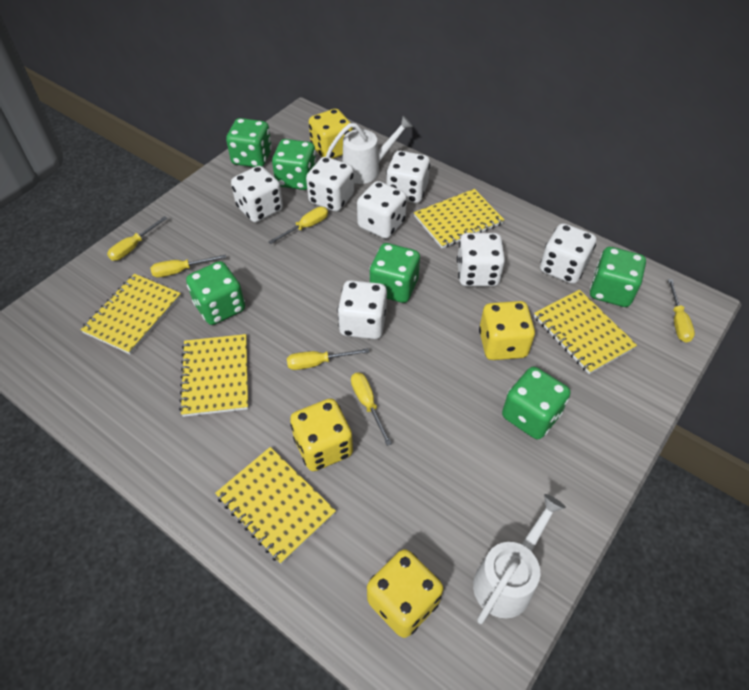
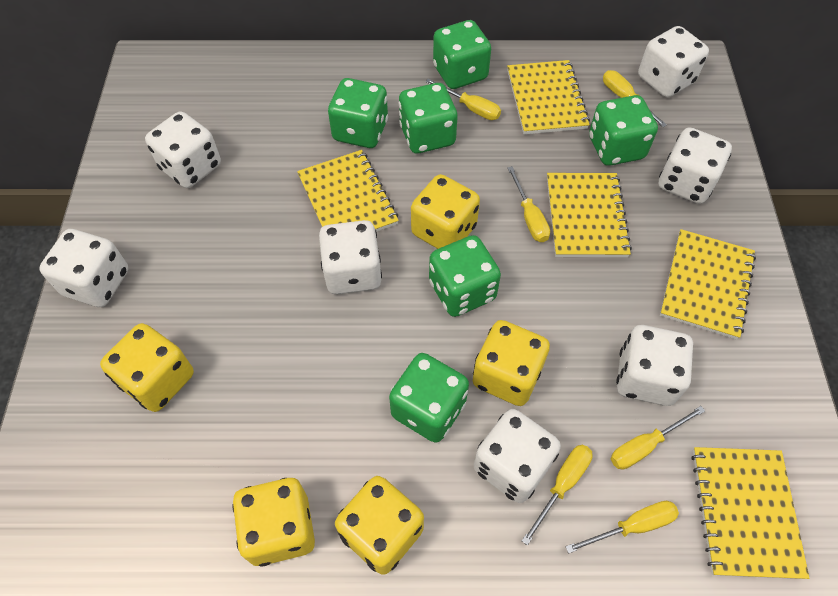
white watering can: [326,116,413,184] [473,494,566,624] = 2 -> none = 0
yellow dice: [290,399,353,471] [309,109,353,159] [367,549,443,638] [479,301,535,360] = 4 -> [100,323,194,412] [232,478,315,567] [335,476,424,575] [411,174,480,249] [473,320,550,406] = 5

